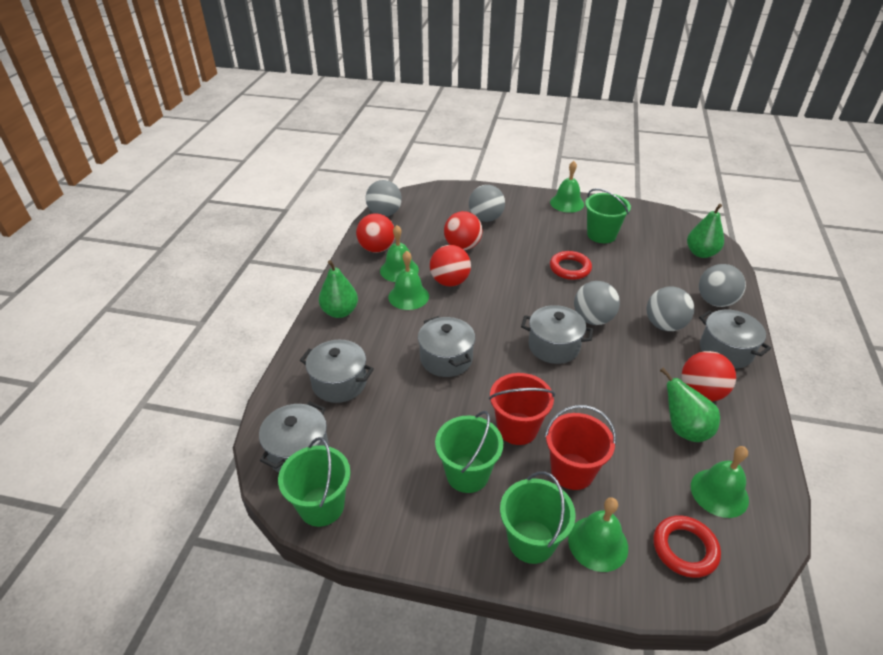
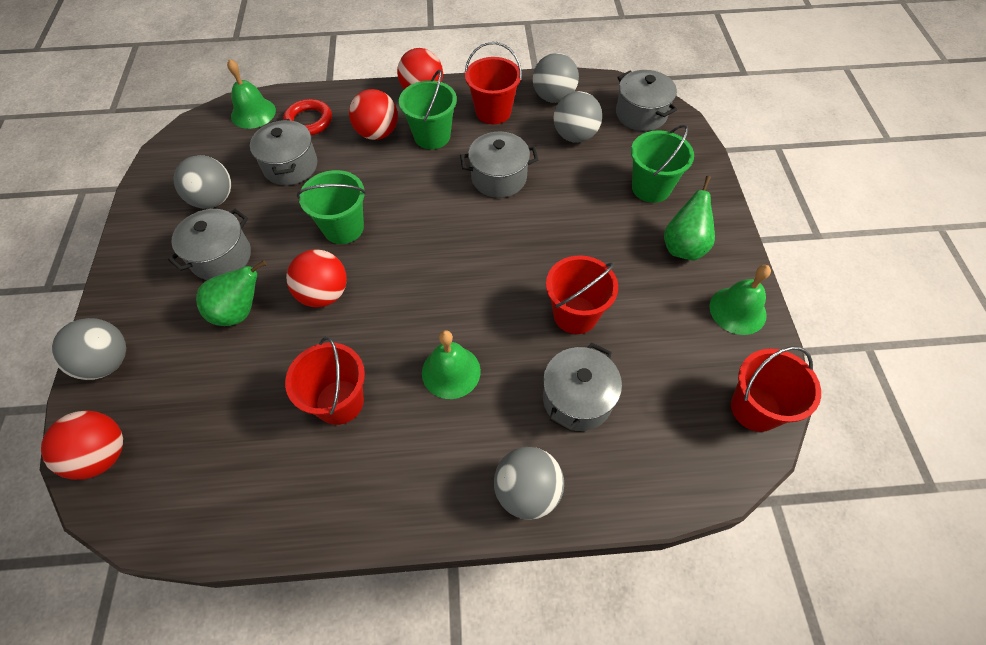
green bell: [380,225,419,282] [388,251,429,310] [550,161,584,213] [568,497,628,572] [691,446,749,518] = 5 -> [227,59,276,129] [422,330,481,399] [709,265,771,335] = 3
green bucket: [278,437,351,527] [435,411,503,493] [500,471,576,564] [585,188,631,243] = 4 -> [297,170,366,244] [399,70,457,149] [631,124,694,203] = 3
green pear: [319,260,358,318] [660,368,720,442] [687,204,724,258] = 3 -> [196,260,267,326] [664,176,715,261] = 2
red bucket: [489,373,555,445] [545,405,616,490] = 2 -> [285,337,365,425] [465,42,522,124] [546,255,618,334] [731,346,821,432] = 4
red ring: [550,251,592,280] [653,515,721,578] = 2 -> [283,99,332,135] = 1

